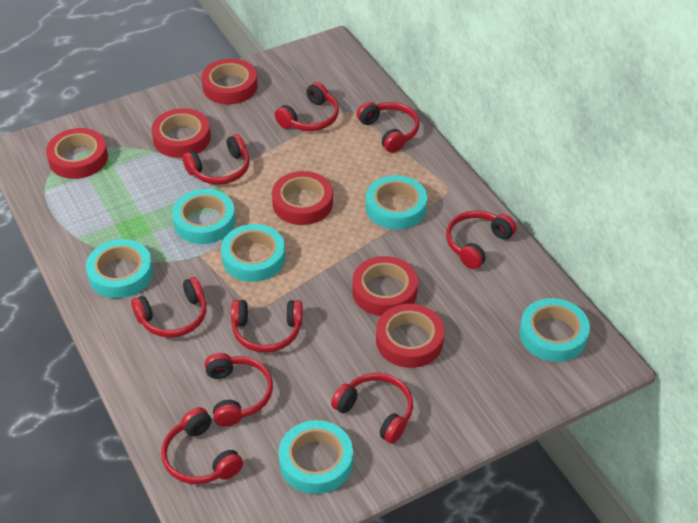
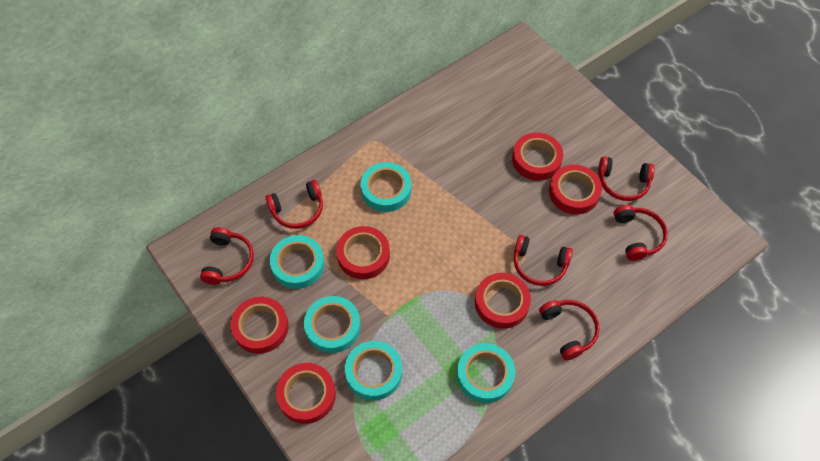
red headphones: [131,277,207,338] [161,407,243,484] [182,134,250,185] [205,353,273,427] [231,300,303,353] [275,82,339,131] [331,373,413,444] [357,102,419,153] [446,210,516,269] = 9 -> [200,227,254,285] [265,180,323,229] [514,235,573,286] [539,300,600,361] [598,156,655,201] [613,205,668,261] = 6
turquoise tape: [86,239,153,298] [172,189,236,244] [221,224,286,282] [279,420,353,494] [366,175,427,230] [520,298,590,362] = 6 -> [270,235,325,289] [304,296,361,353] [345,341,402,400] [361,162,411,212] [457,343,515,403] = 5

